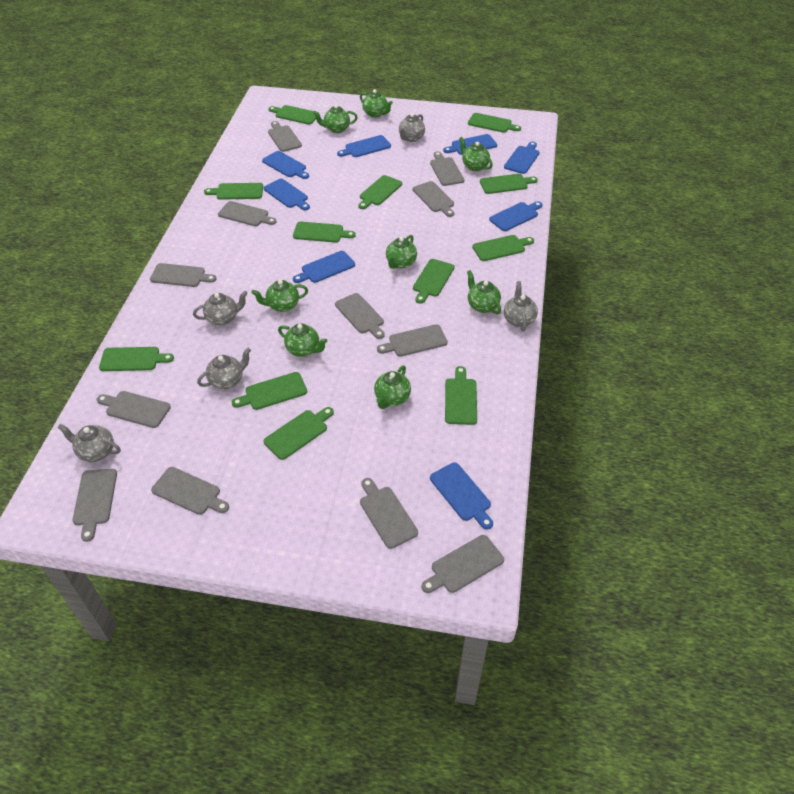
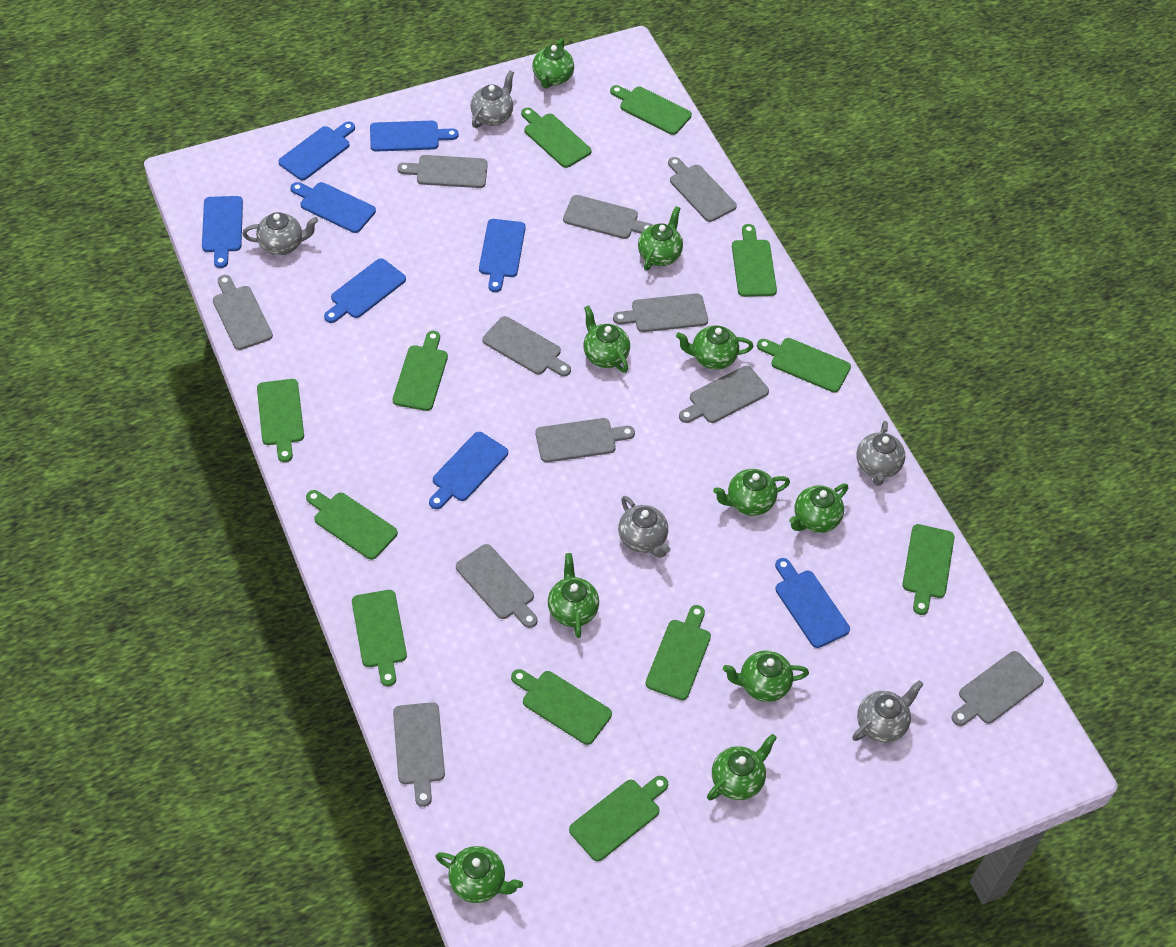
green teapot: [251,280,308,312] [278,324,328,357] [313,105,358,133] [360,89,393,118] [374,365,411,409] [386,235,417,269] [459,137,493,171] [467,270,501,314] = 8 -> [435,846,523,903] [532,38,574,89] [548,553,599,638] [583,306,630,373] [638,206,683,270] [676,325,753,370] [707,734,777,800] [713,469,790,516] [723,650,809,702] [789,483,848,533] = 10
grey cutting board: [72,469,117,542] [97,391,171,428] [150,263,217,287] [151,467,229,515] [218,201,277,226] [268,121,302,152] [335,293,385,339] [360,478,418,549] [377,324,448,357] [413,181,454,217] [422,535,504,593] [430,152,464,186] = 12 -> [213,275,273,350] [393,702,445,807] [397,155,488,188] [456,544,538,628] [483,316,571,376] [535,418,635,462] [563,195,652,239] [613,293,708,332] [668,157,737,222] [679,366,769,423] [951,651,1044,726] = 11

